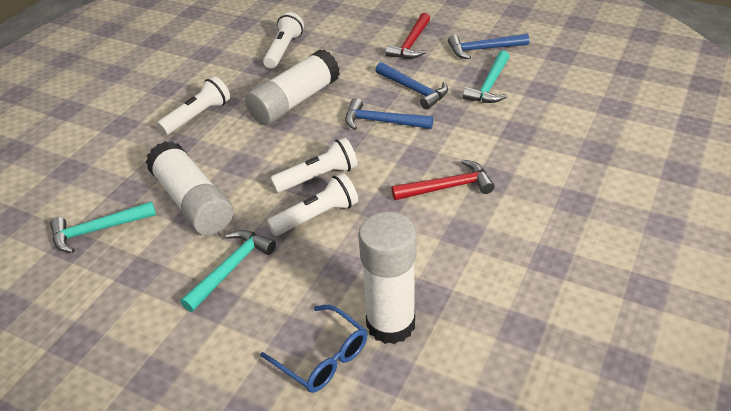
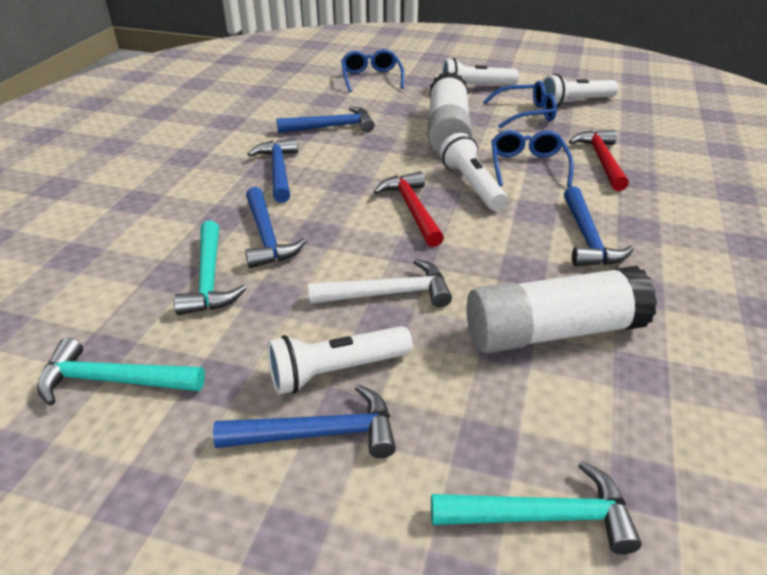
blue glasses: [260,305,367,393] = 1 -> [341,49,405,92] [483,81,557,128] [491,130,574,187] = 3
blue hammer: [345,98,433,130] [375,62,448,110] [448,33,529,59] = 3 -> [213,384,396,458] [245,187,307,268] [248,138,298,203] [276,107,375,133] [564,186,634,266] = 5
white glue stick: [146,141,233,236] [245,49,340,125] [358,211,416,344] = 3 -> [428,71,472,154] [466,266,657,353] = 2
white hammer: none = 0 -> [308,259,452,308] = 1

